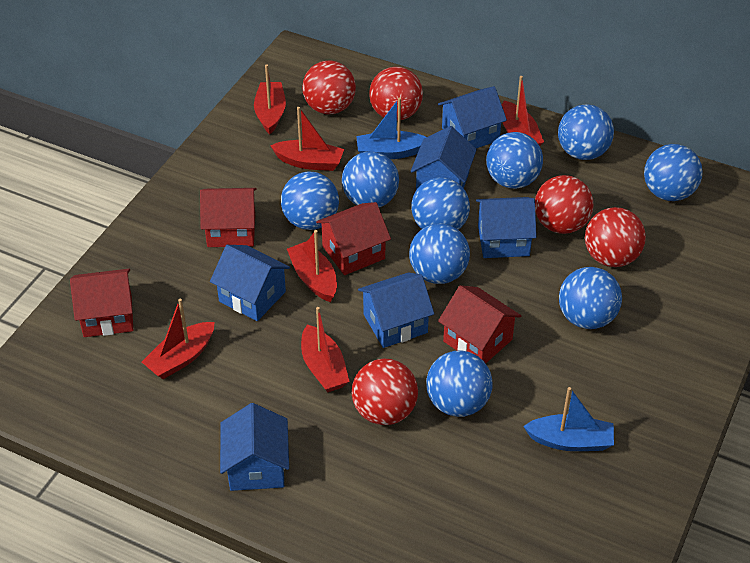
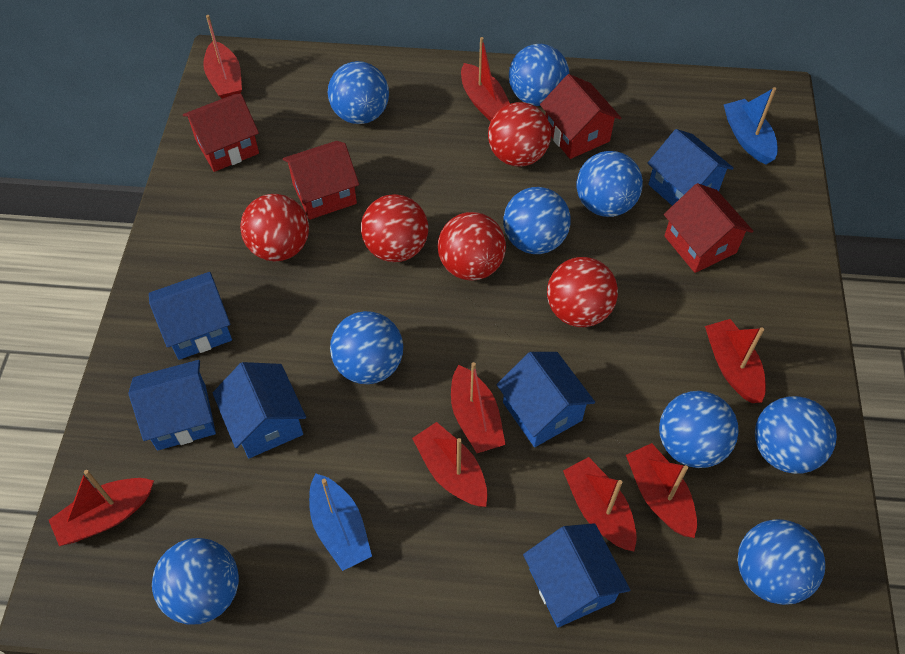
red boat: [142,299,215,379] [254,64,286,134] [270,107,344,171] [287,230,337,302] [301,307,350,393] [502,76,544,146] = 6 -> [49,470,154,546] [203,15,242,99] [412,422,488,507] [451,362,506,453] [461,37,510,122] [563,457,637,551] [626,443,697,538] [705,319,766,403] = 8

